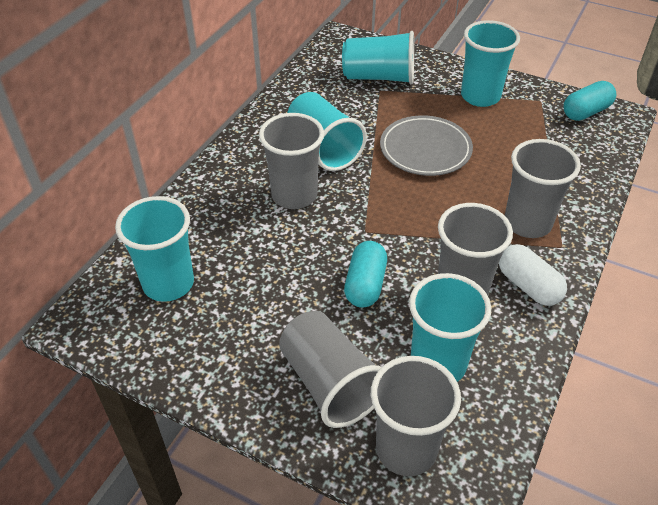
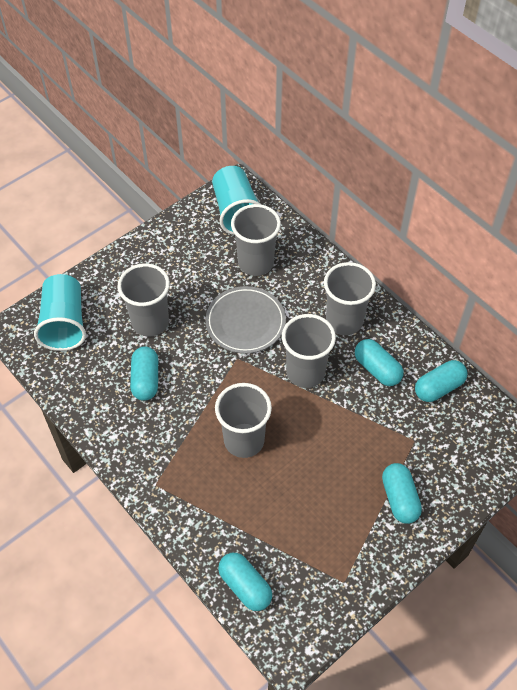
turquoise capsule: [344,241,387,308] [563,81,616,121] = 2 -> [130,346,158,401] [218,553,272,611] [355,339,403,386] [382,463,422,524] [415,360,468,402] = 5
turquoise cup: [115,196,194,302] [288,92,367,171] [342,31,414,84] [409,273,491,382] [461,20,520,107] = 5 -> [34,274,86,351] [212,166,260,235] = 2
white capsule: [499,244,567,306] = 1 -> none = 0

